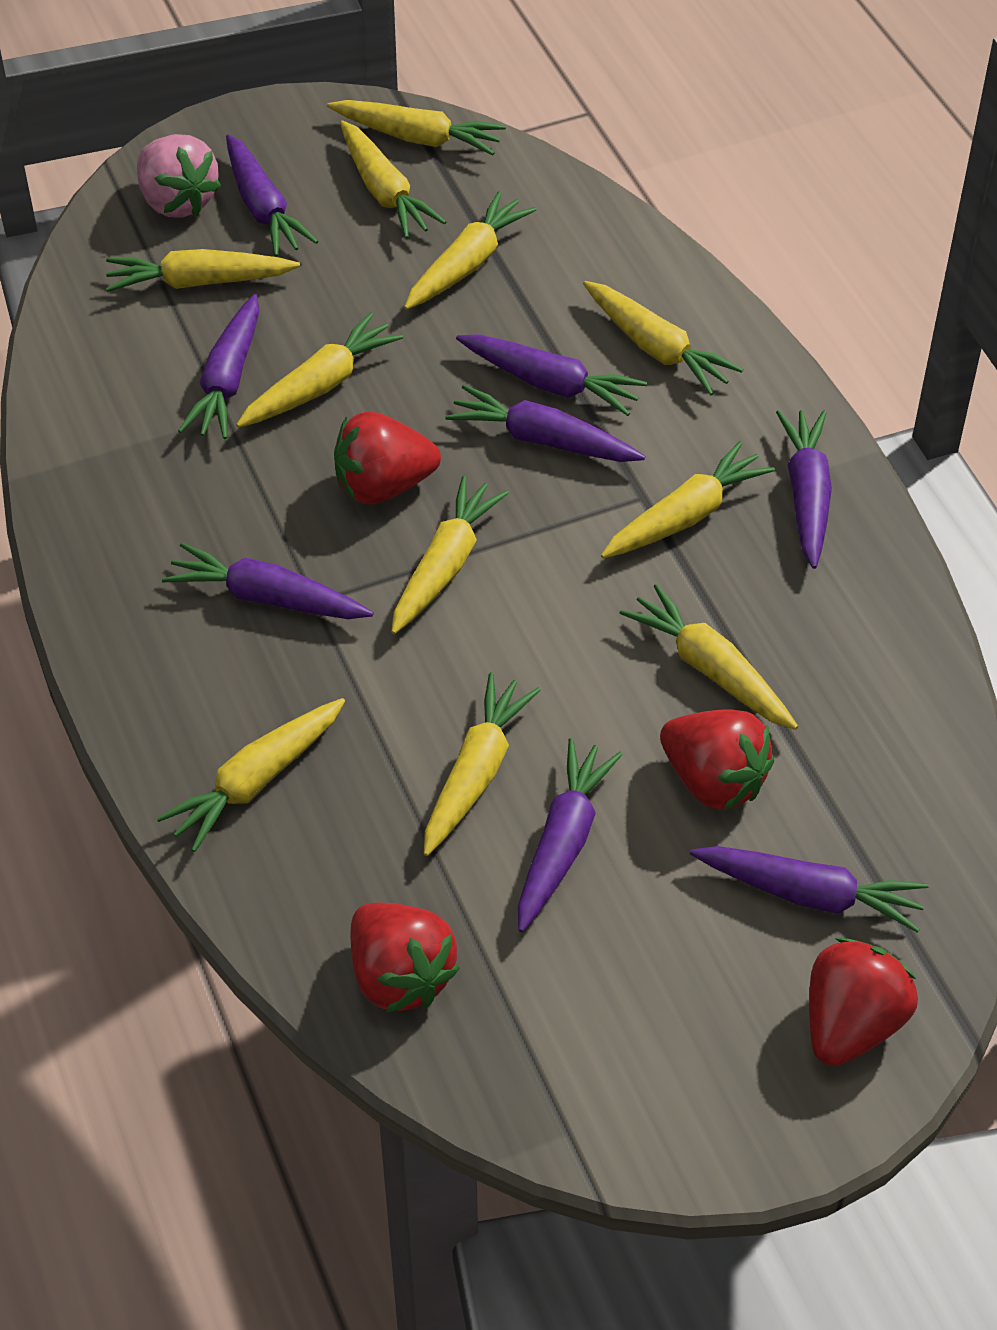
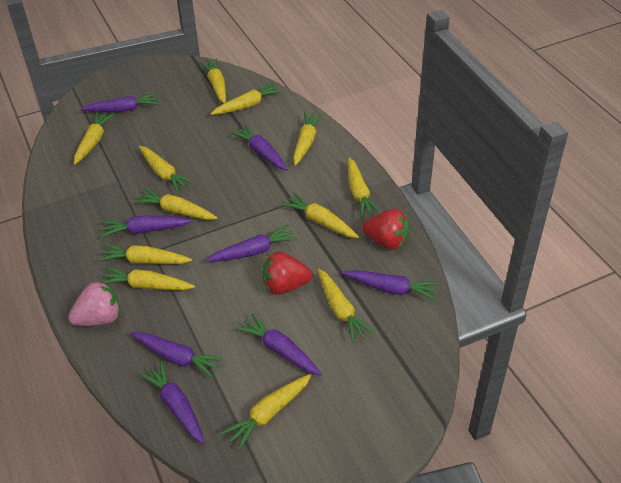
red strawberry: [334,412,441,504] [351,903,460,1013] [660,709,774,811] [809,938,918,1066] = 4 -> [262,252,312,295] [362,209,410,250] = 2
yellow carrot: [106,249,300,292] [156,698,345,852] [236,312,404,428] [327,100,506,155] [340,120,446,239] [391,476,509,634] [404,191,536,310] [424,673,540,856] [583,281,743,396] [601,441,775,559] [619,584,798,730] = 11 -> [74,111,115,165] [98,244,192,264] [100,267,195,290] [134,188,218,220] [139,146,195,193] [199,59,226,103] [211,82,283,115] [221,374,312,450] [281,192,359,238] [293,112,323,166] [318,269,375,343] [348,158,381,218] = 12

